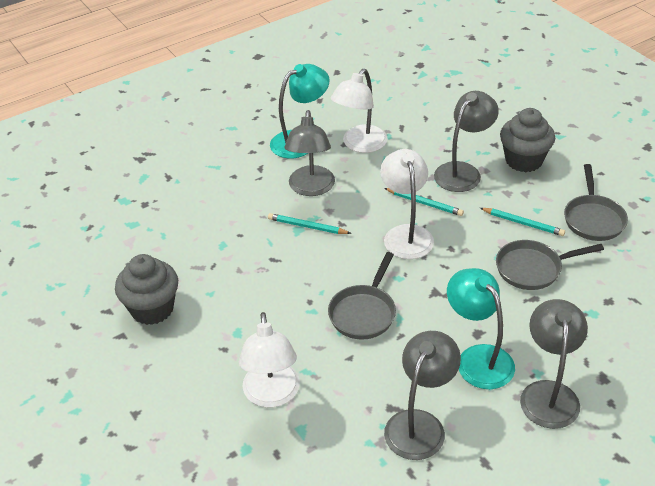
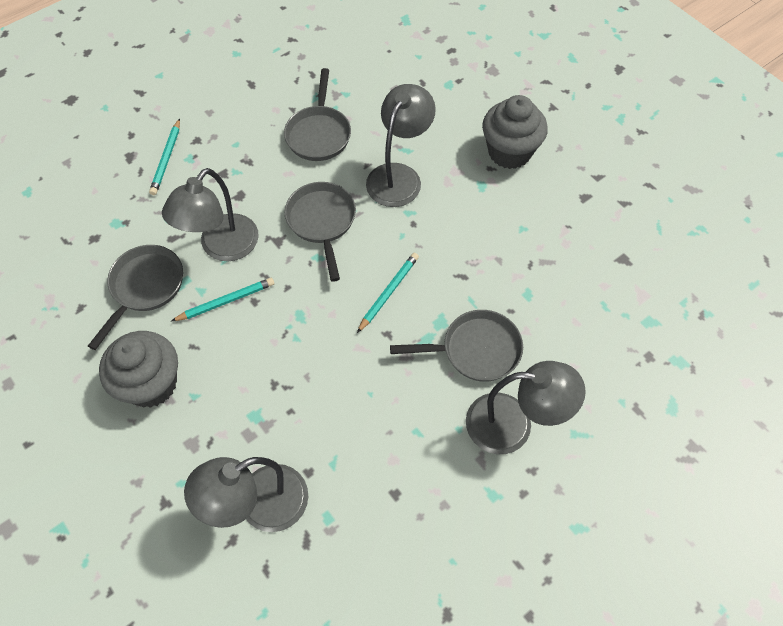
grey pan: [328,252,396,340] [496,240,604,290] [564,164,628,241] = 3 -> [88,245,183,350] [284,68,351,161] [285,182,356,282] [390,310,523,382] = 4
turquoise lamp: [270,64,330,158] [447,268,515,389] = 2 -> none = 0
white lamp: [239,312,300,407] [331,69,388,153] [380,149,434,259] = 3 -> none = 0

